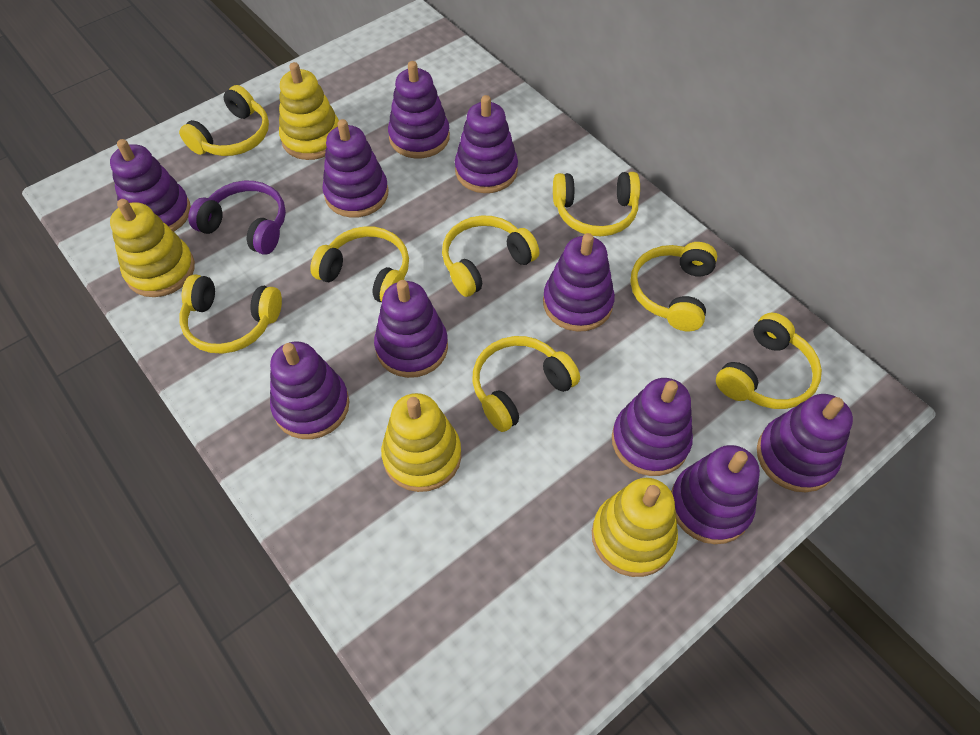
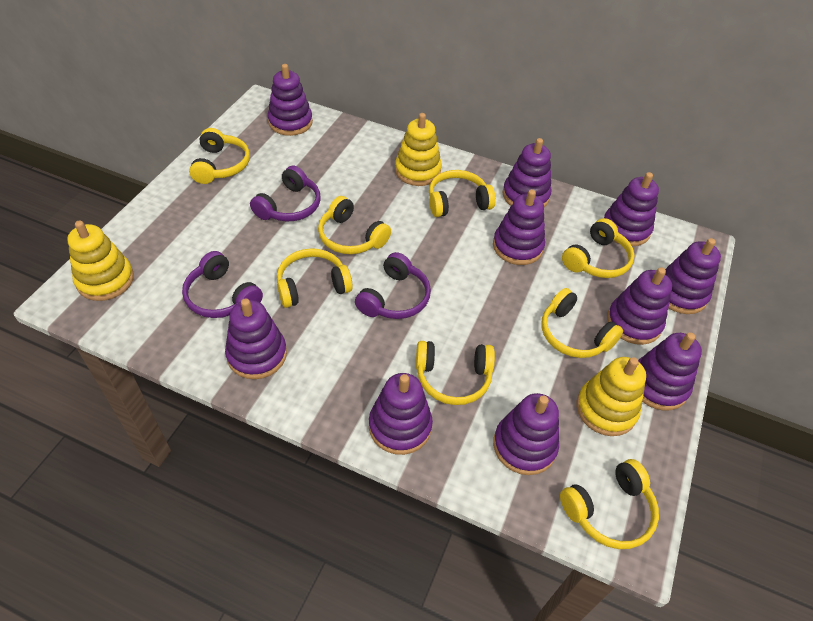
purple headphones: [188,181,286,255] = 1 -> [182,251,263,318] [250,166,321,222] [355,252,431,319] = 3
yellow stacking toy: [110,199,195,297] [279,62,339,160] [381,393,461,492] [592,478,678,577] = 4 -> [67,220,134,301] [395,113,442,186] [577,357,646,436] = 3

